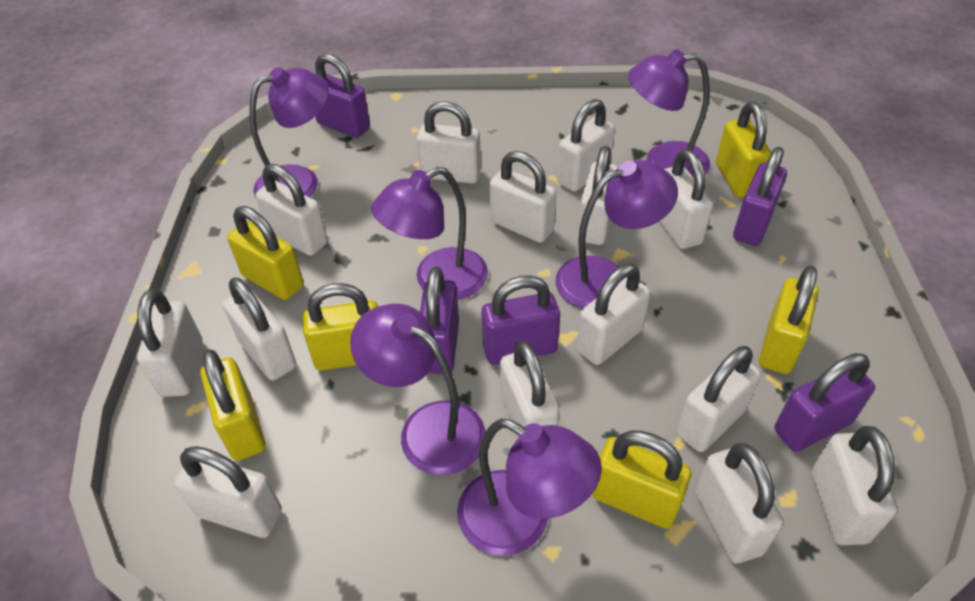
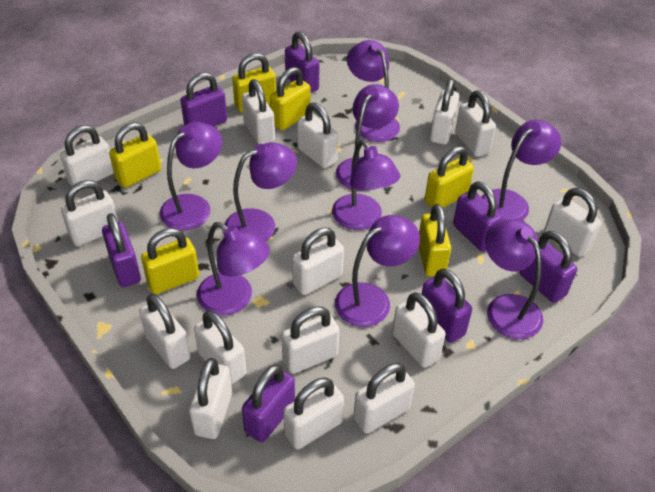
purple lamp: [249,67,329,198] [350,304,486,475] [371,167,488,300] [457,419,602,556] [555,160,678,309] [628,49,710,178] = 6 -> [160,122,222,231] [197,222,270,315] [224,142,297,242] [332,140,400,230] [335,215,420,327] [336,84,399,191] [347,40,400,142] [482,120,561,221] [485,219,543,339] = 9
purple padlock: [315,53,370,138] [420,267,459,374] [482,275,560,365] [733,147,787,246] [775,353,875,452] = 5 -> [102,213,141,287] [180,72,227,127] [242,364,295,443] [285,31,320,93] [422,268,472,343] [453,181,503,252] [520,231,577,303] = 7
white padlock: [137,289,203,397] [174,446,282,538] [223,277,296,381] [256,164,328,256] [417,101,481,184] [490,151,556,243] [500,341,559,438] [557,99,615,192] [577,146,618,245] [577,264,651,365] [660,149,713,249] [677,346,761,452] [695,443,783,564] [811,426,897,545] = 14 -> [60,125,114,186] [61,180,118,246] [139,294,190,369] [189,358,232,439] [194,310,246,385] [242,79,275,144] [281,306,339,374] [283,377,344,449] [292,228,344,295] [297,103,338,168] [353,363,415,433] [392,292,446,368] [430,79,459,145] [455,90,496,157] [544,188,602,257] = 15

